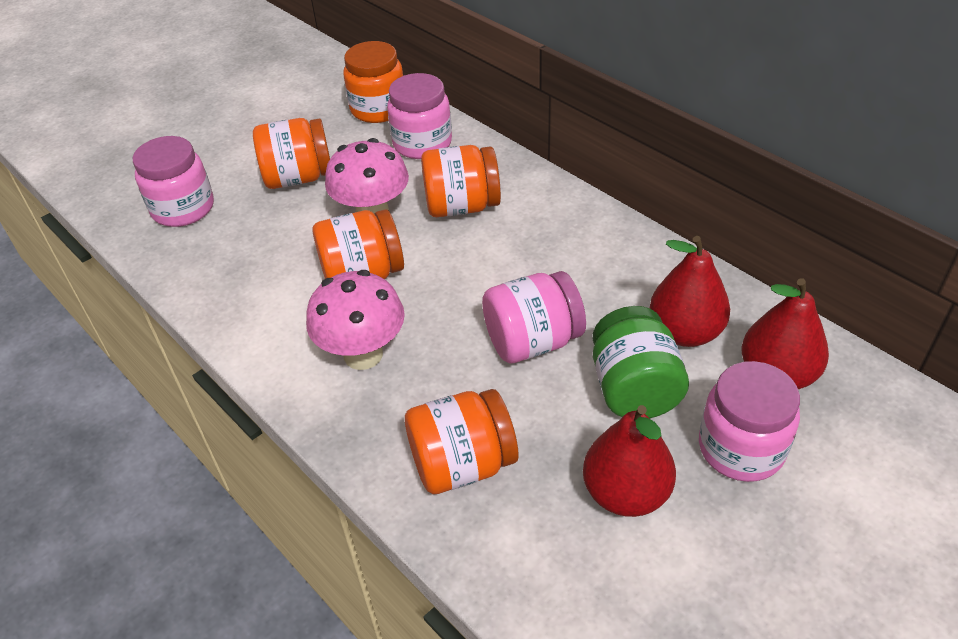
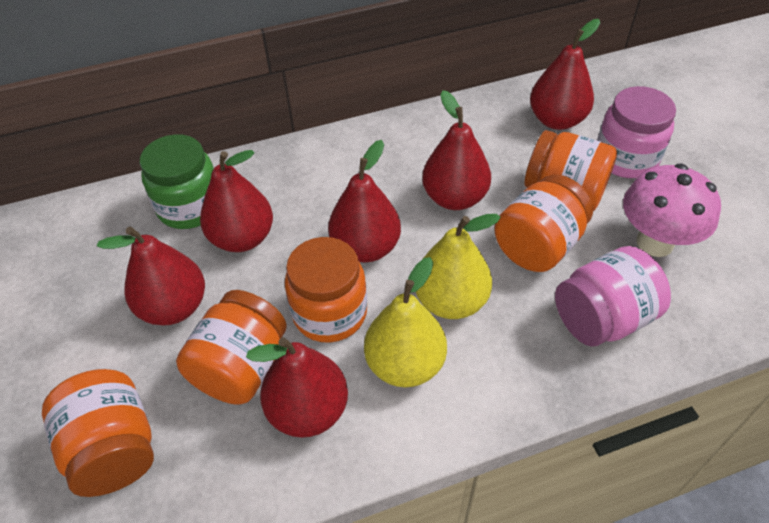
pink jar: [133,136,214,227] [387,73,452,159] [482,271,586,364] [699,361,800,482] = 4 -> [555,246,671,346] [597,86,676,178] = 2
pink mushroom: [306,270,405,370] [325,138,409,215] = 2 -> [623,164,721,257] = 1
red pear: [583,405,676,517] [650,236,730,347] [741,278,829,389] = 3 -> [97,227,205,325] [200,150,273,252] [246,337,348,438] [328,140,401,262] [422,90,491,210] [530,19,600,130] = 6
yellow pear: none = 0 -> [364,257,447,387] [416,214,501,319] = 2

